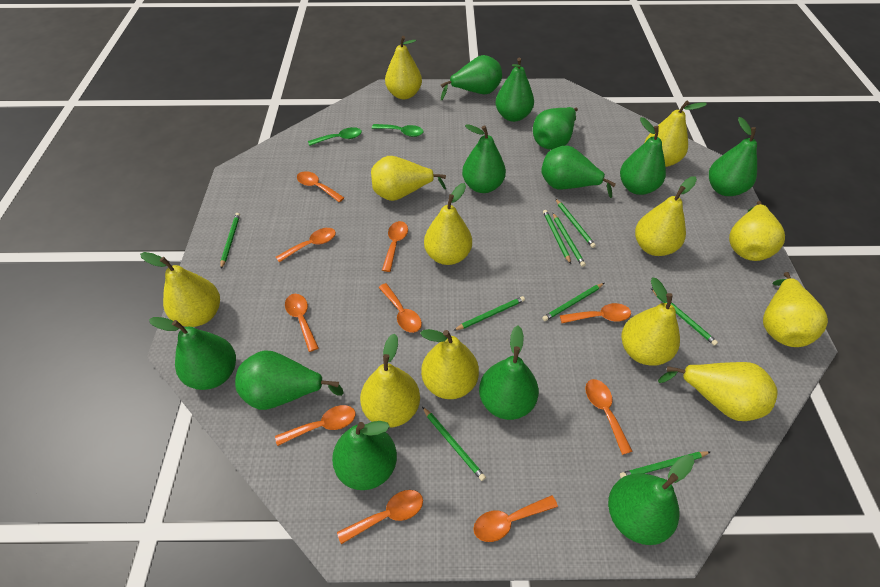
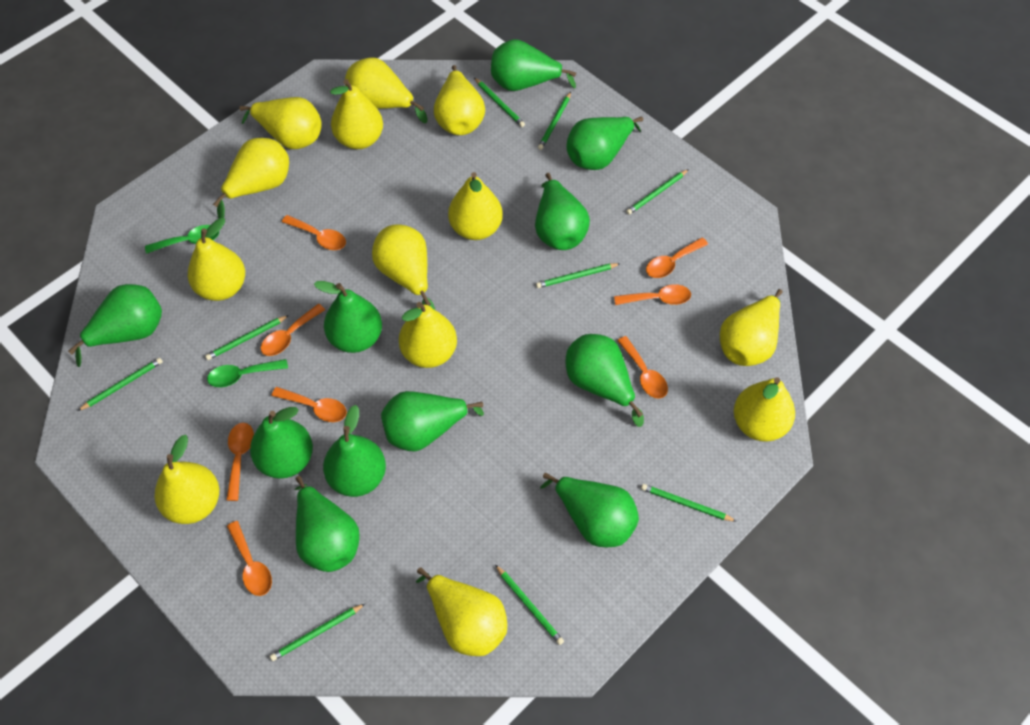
green pear: [149,317,236,390] [235,350,344,410] [332,421,397,490] [441,55,502,100] [462,124,506,193] [479,326,539,420] [495,58,534,122] [533,107,578,150] [541,145,616,198] [608,455,695,545] [620,117,666,195] [709,117,757,196] = 12 -> [68,284,162,367] [250,407,313,479] [295,476,360,572] [314,281,382,353] [323,405,386,497] [381,391,484,452] [491,39,576,91] [535,173,590,250] [540,473,639,547] [566,116,643,170] [566,334,644,427] = 11
orange spoon: [275,405,356,446] [276,228,336,263] [285,294,318,352] [297,171,344,202] [337,490,423,544] [378,283,422,333] [382,221,408,272] [473,495,558,542] [560,303,631,323] [585,379,633,455] = 10 -> [226,423,254,501] [227,521,272,596] [261,304,325,356] [272,387,347,422] [282,215,346,250] [614,284,691,305] [617,336,668,399] [646,238,708,278] = 8
yellow pear: [140,252,220,327] [360,334,420,427] [371,156,446,201] [385,36,422,99] [420,329,479,399] [424,183,472,265] [621,277,680,366] [635,176,697,256] [644,100,707,167] [658,362,778,421] [729,201,785,261] [763,272,828,347] = 12 -> [155,435,219,524] [188,218,245,301] [213,138,289,218] [239,97,322,149] [330,79,383,149] [345,57,428,123] [372,224,435,310] [399,302,457,368] [416,567,507,656] [434,65,485,135] [448,172,503,240] [720,289,783,366] [734,377,795,442] = 13

